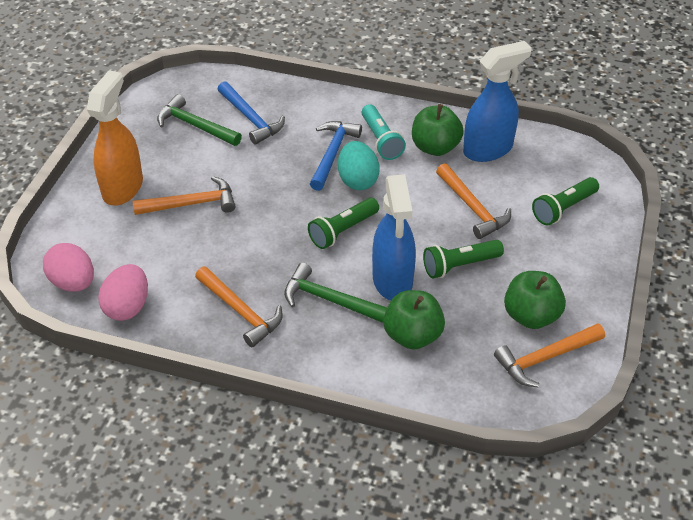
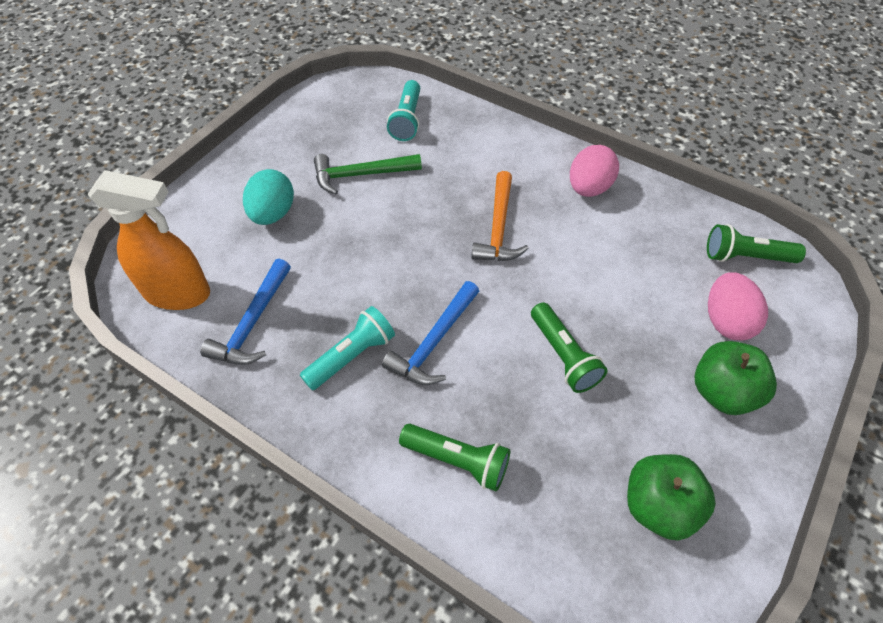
blue spray bottle: [372,174,416,301] [463,41,532,162] = 2 -> none = 0
green apple: [383,290,445,349] [412,104,464,156] [504,271,566,329] = 3 -> [627,454,716,540] [695,341,777,415] = 2
green hammer: [157,94,242,146] [284,263,387,323] = 2 -> [314,154,422,194] = 1
orange hammer: [133,176,236,215] [195,266,283,347] [436,163,511,239] [494,323,605,387] = 4 -> [471,171,529,261] = 1
turquoise flashlight: [362,104,406,160] = 1 -> [300,306,395,390] [387,80,420,141] = 2

